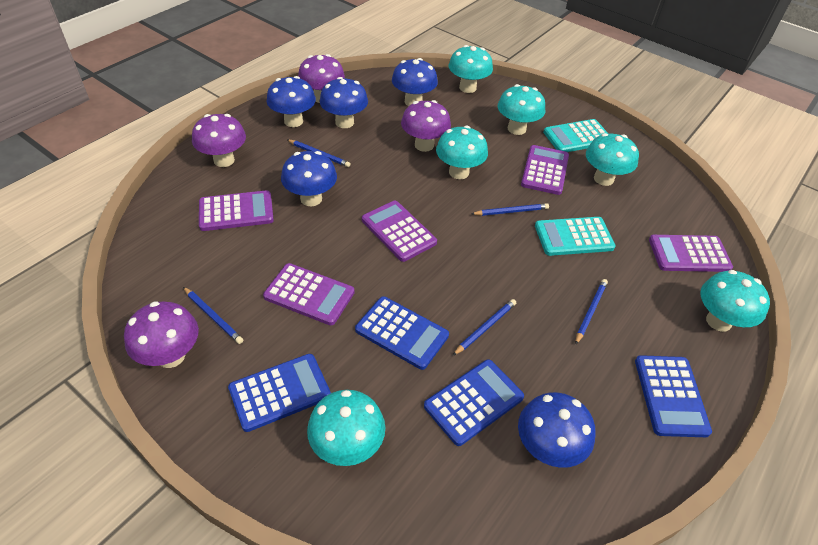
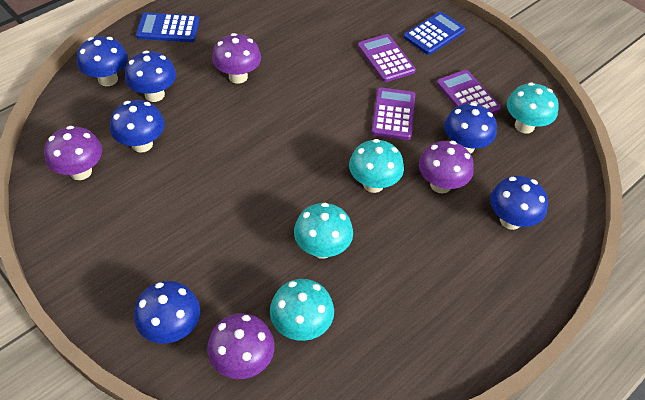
blue calculator: [228,354,331,432] [355,296,449,370] [424,359,524,446] [635,355,712,437] = 4 -> [136,13,200,42] [404,12,466,55] = 2
blue mushroom: [266,76,316,127] [281,151,337,206] [320,77,368,128] [392,58,438,106] [518,392,595,468] = 5 -> [77,36,128,86] [110,100,165,153] [125,51,176,102] [134,281,200,344] [444,103,497,154] [490,176,548,230] = 6
blue pencil: [183,287,243,344] [287,139,351,167] [453,299,516,355] [472,203,549,216] [575,279,608,345] = 5 -> none = 0
purple calculator: [199,190,274,231] [263,263,355,325] [362,201,437,262] [521,145,569,195] [649,235,733,272] = 5 -> [358,34,416,82] [371,88,415,140] [437,70,501,114] = 3
turquoise calculator: [535,217,616,256] [543,119,608,152] = 2 -> none = 0
turquoise mushroom: [307,390,385,466] [436,126,488,179] [449,45,493,93] [497,84,545,135] [586,133,639,186] [700,270,770,332] = 6 -> [270,279,334,341] [294,203,353,259] [349,139,404,193] [507,82,559,134] = 4

